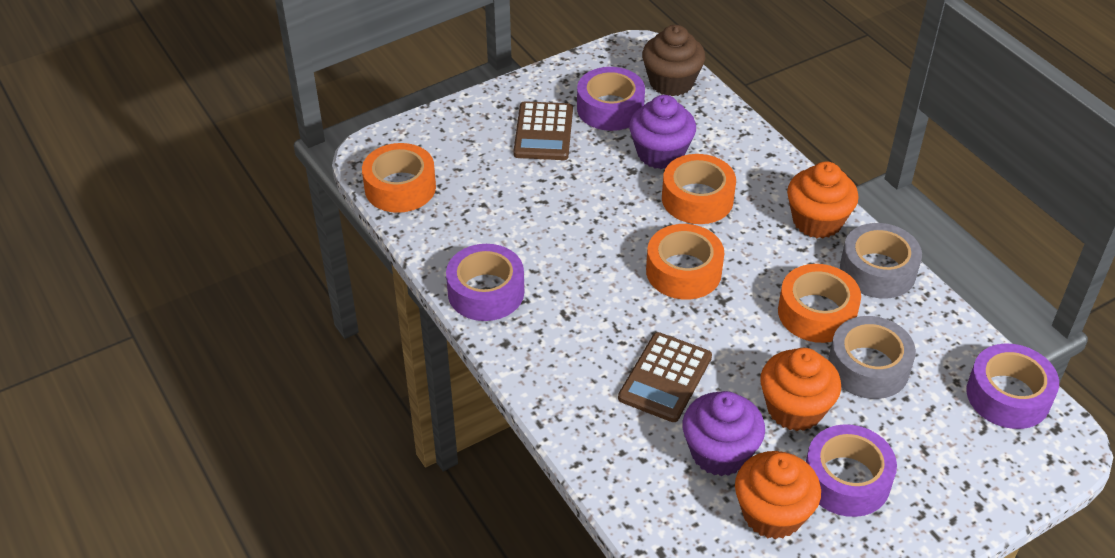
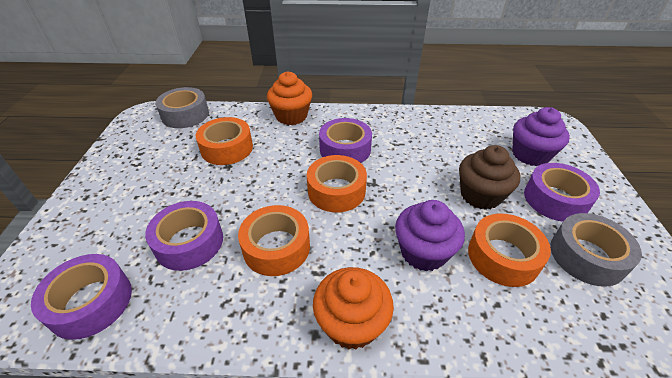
brown calculator: [513,101,573,160] [618,332,712,422] = 2 -> none = 0
orange cupcake: [735,451,821,539] [760,348,841,431] [787,162,859,238] = 3 -> [267,71,312,125] [313,267,394,350] = 2

